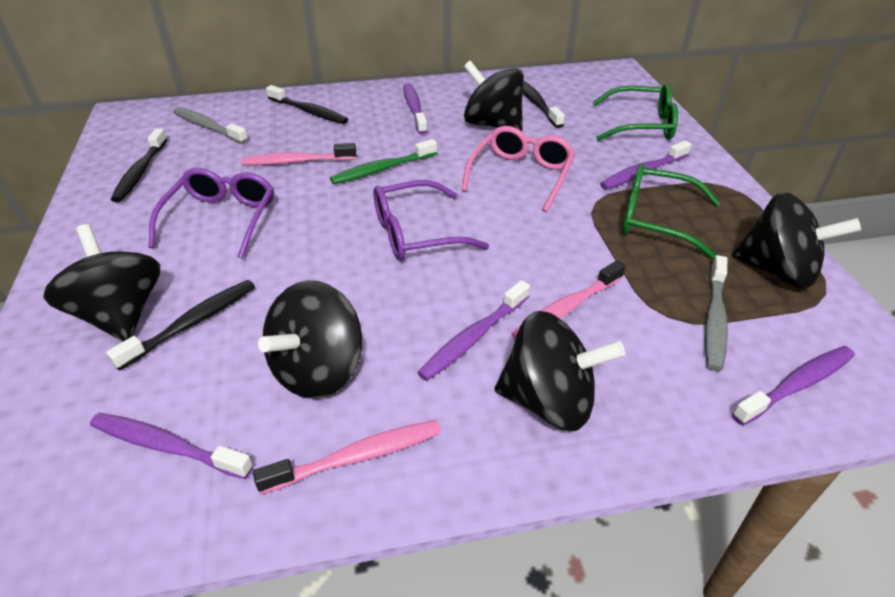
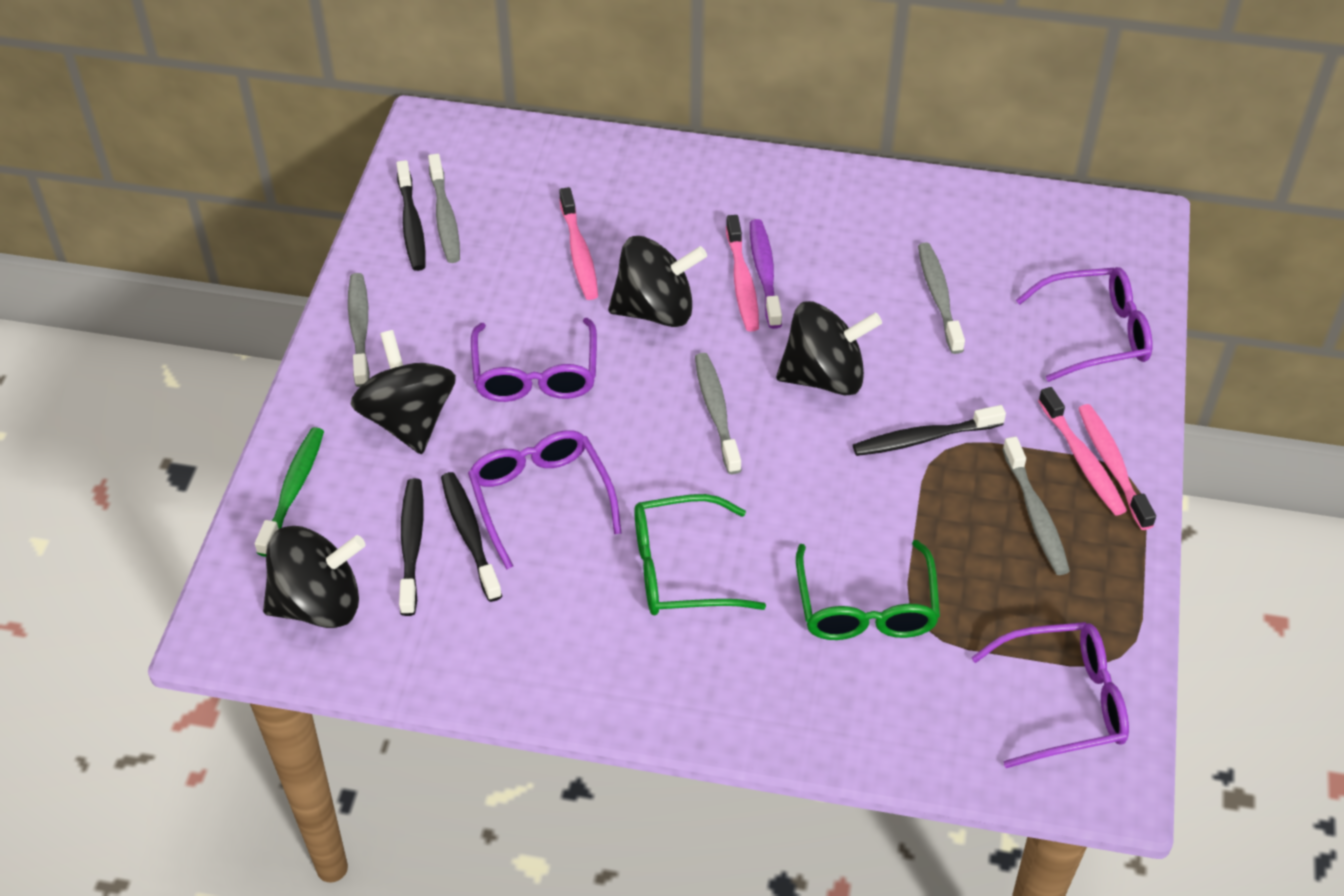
black spinning top: [43,224,160,341] [258,280,362,399] [464,60,524,131] [495,311,625,431] [732,192,861,289] = 5 -> [263,526,365,628] [350,330,456,454] [608,236,707,327] [776,301,882,395] = 4
grey toothbrush: [173,108,248,144] [705,255,728,371] = 2 -> [348,273,370,387] [428,154,460,263] [695,353,742,475] [918,242,965,354] [1002,437,1070,575] = 5
pink glasses: [461,126,575,212] = 1 -> none = 0
pink toothbrush: [241,143,356,165] [253,420,441,494] [511,260,626,339] = 3 -> [559,187,598,300] [726,215,759,332] [1038,387,1127,516] [1078,404,1156,530] = 4
purple glasses: [148,168,274,259] [373,180,489,261] = 2 -> [468,430,622,570] [471,318,597,402] [971,622,1129,768] [1016,267,1152,382] = 4
purple toothbrush: [90,413,253,479] [403,83,427,134] [417,280,530,381] [600,141,692,189] [732,346,855,426] = 5 -> [750,219,782,329] = 1

